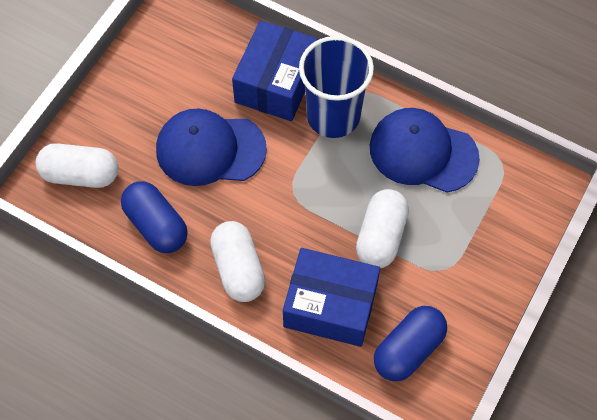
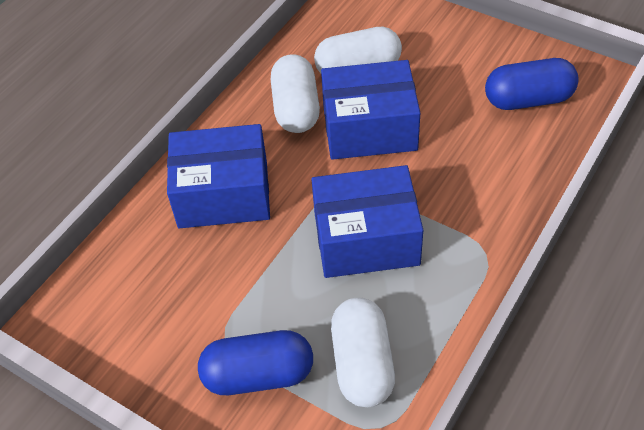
blue box: [232,20,318,121] [283,248,380,347] = 2 -> [167,124,270,228] [311,165,423,278] [321,60,420,160] = 3
blue cap: [156,109,267,186] [370,108,480,193] = 2 -> none = 0
blue cup: [299,36,374,138] = 1 -> none = 0

